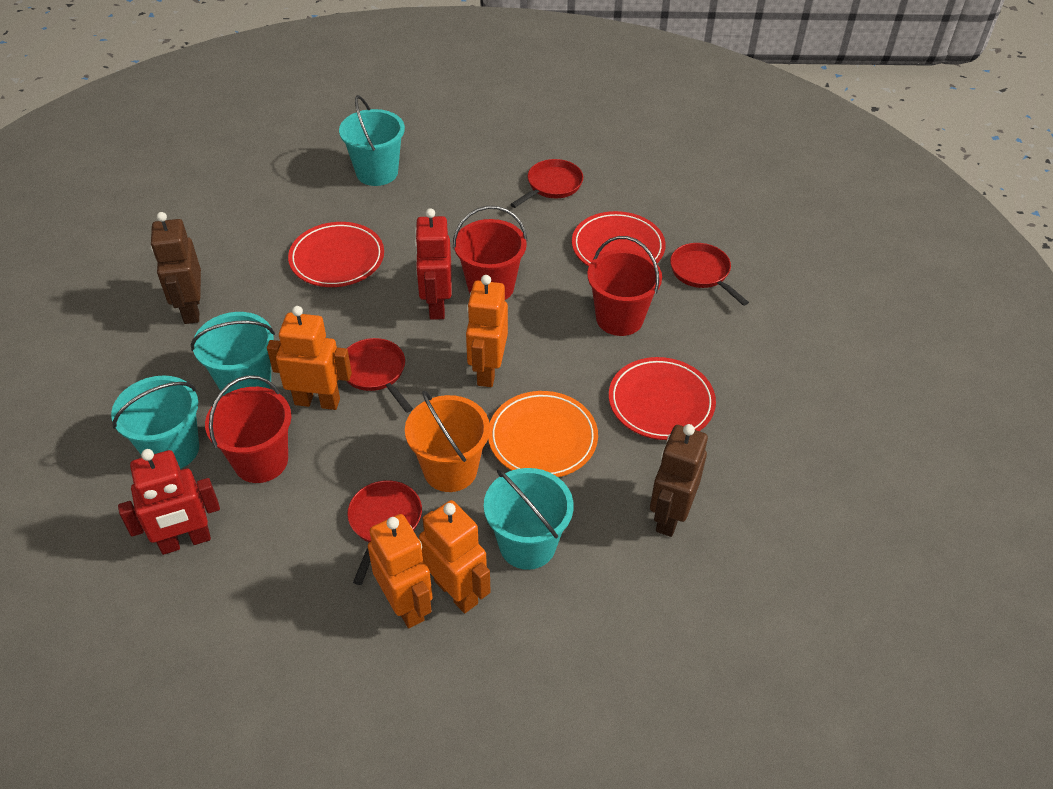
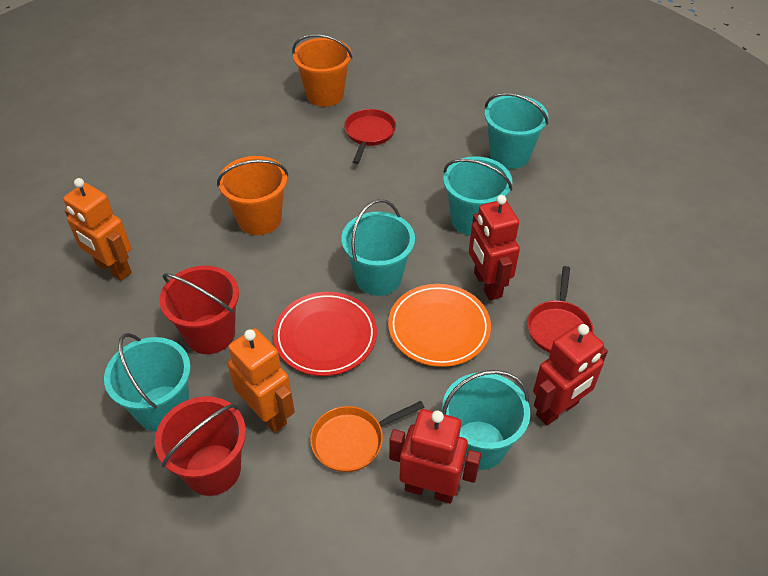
brown robot: [151,212,201,324] [650,424,708,537] = 2 -> none = 0
orange bucket: [405,391,490,492] = 1 -> [217,156,288,235] [292,34,353,107] = 2
orange pan: none = 0 -> [310,401,425,472] = 1
orange robot: [267,306,352,410] [368,514,433,628] [419,500,491,613] [466,275,508,387] = 4 -> [63,178,132,281] [227,328,295,433] = 2
red bucket: [205,375,291,483] [453,206,527,300] [587,236,662,336] = 3 -> [155,396,246,496] [160,266,239,354] = 2
red pan: [347,338,413,413] [347,480,422,585] [510,159,583,208] [670,243,749,306] = 4 -> [344,109,396,164] [527,266,593,353] = 2
red plate: [288,222,384,287] [572,211,666,266] [609,357,716,440] = 3 -> [273,292,377,376] = 1
red robot: [118,449,220,555] [414,208,452,320] = 2 -> [389,409,481,504] [469,195,520,300] [533,324,608,425] = 3
turquoise bucket: [111,375,199,469] [191,312,275,396] [339,95,405,186] [484,468,574,570] = 4 -> [104,333,191,432] [341,199,415,296] [442,370,530,470] [443,156,512,236] [484,93,548,169] = 5

